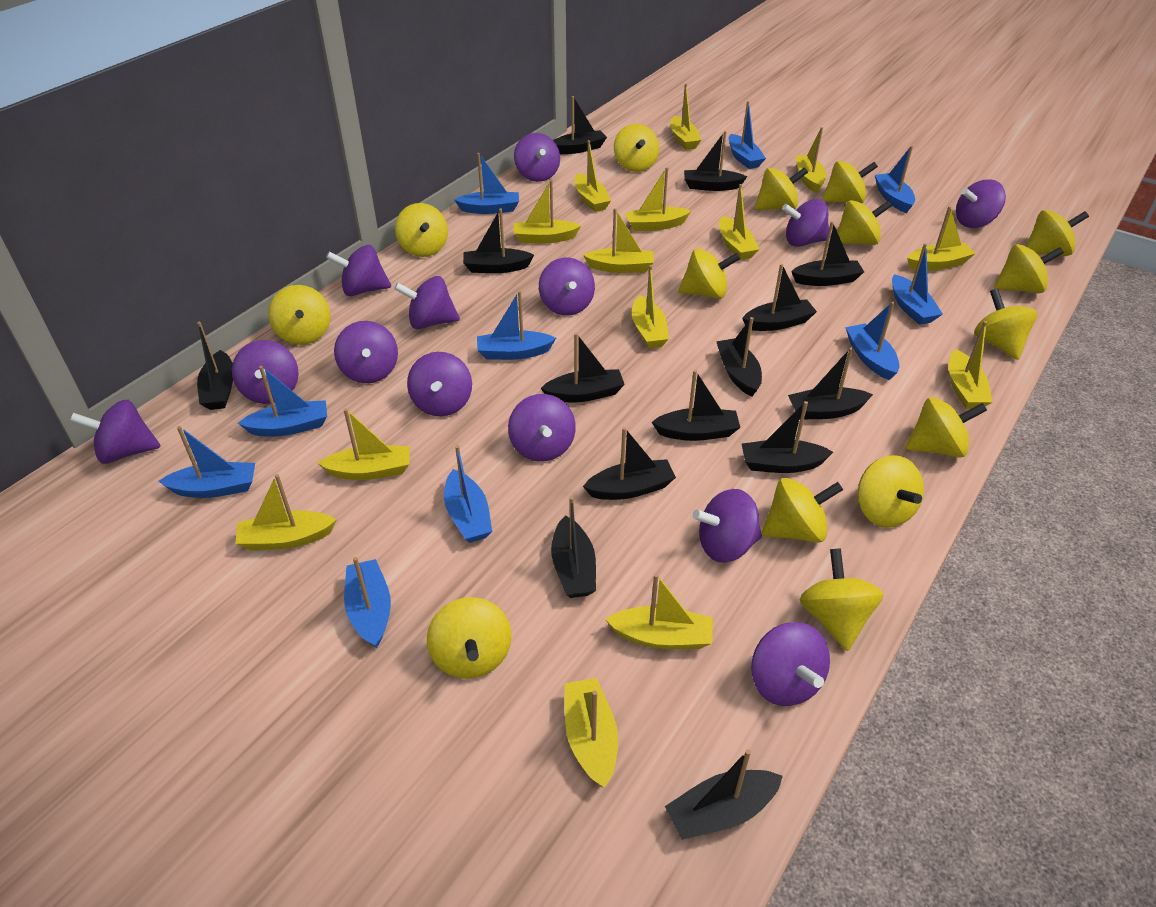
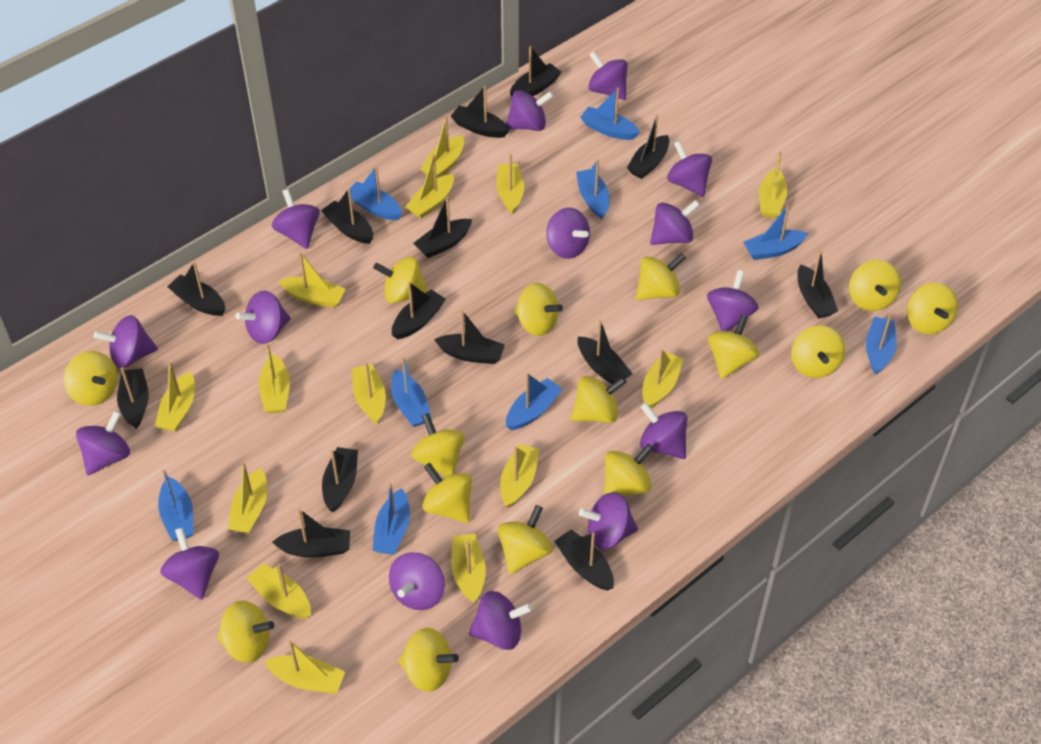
blue boat: [159,426,255,498] [238,366,327,437] [344,557,391,648] [444,445,492,543] [454,153,519,214] [477,291,556,360] [729,101,766,169] [846,302,900,380] [875,146,915,213] [892,243,943,325] = 10 -> [158,469,194,541] [345,166,402,220] [373,483,410,555] [391,357,432,427] [506,373,563,430] [576,159,610,219] [580,88,640,140] [743,204,808,260] [866,313,897,375] = 9
purple spinning top: [70,400,161,464] [232,340,298,404] [326,245,391,296] [334,321,398,383] [394,276,460,329] [407,352,472,416] [508,394,576,462] [514,133,560,182] [539,258,595,316] [692,489,762,563] [751,622,830,706] [782,199,829,247] [956,179,1006,228] = 13 -> [76,411,130,475] [94,315,158,368] [160,528,219,600] [235,291,291,344] [272,189,320,249] [389,552,445,610] [468,591,532,650] [506,90,553,131] [546,208,590,259] [579,492,638,550] [588,51,628,100] [640,402,687,459] [650,200,700,245] [667,141,712,197] [707,270,759,331] = 15

